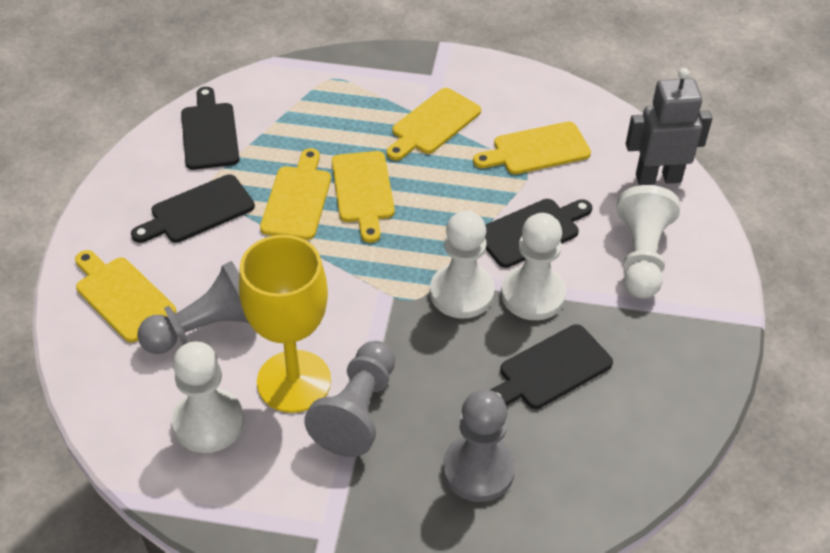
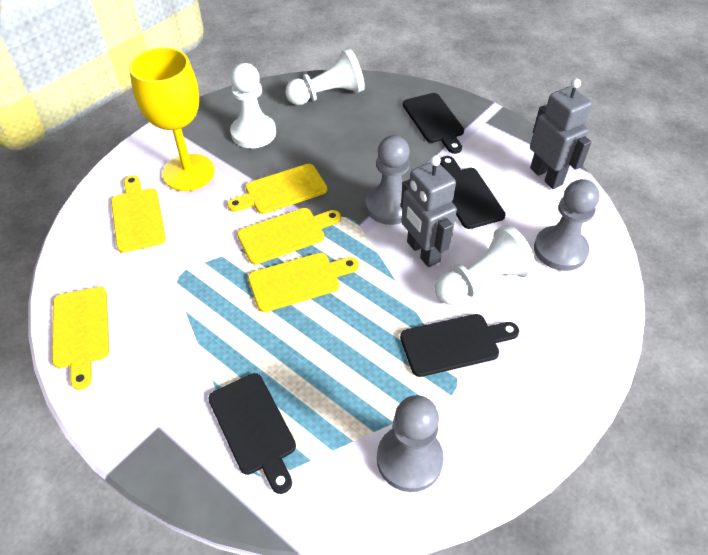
grey robot: [626,68,712,185] = 1 -> [401,155,457,267] [530,78,592,189] = 2
white pawn: [172,341,244,453] [430,211,495,318] [501,213,566,320] [616,185,680,298] = 4 -> [230,63,276,148] [285,48,365,105] [435,225,536,305] = 3

